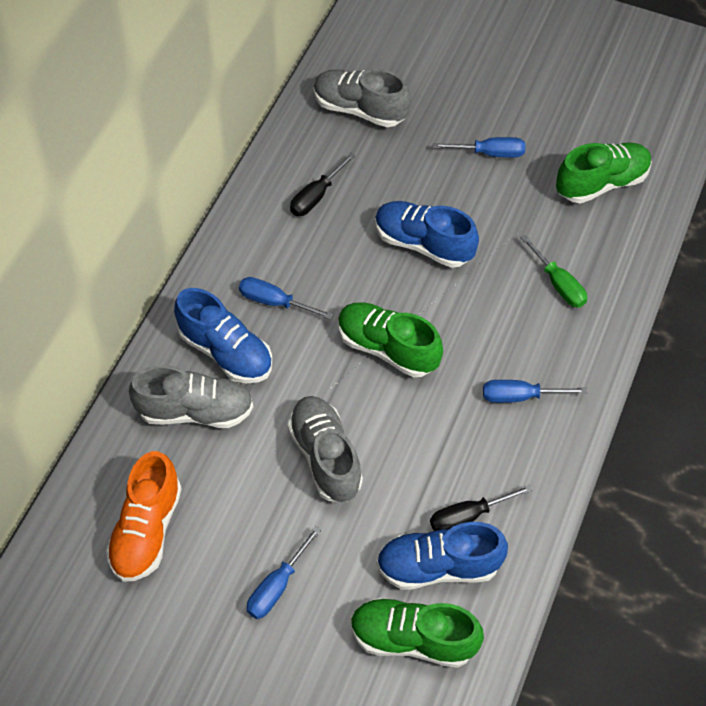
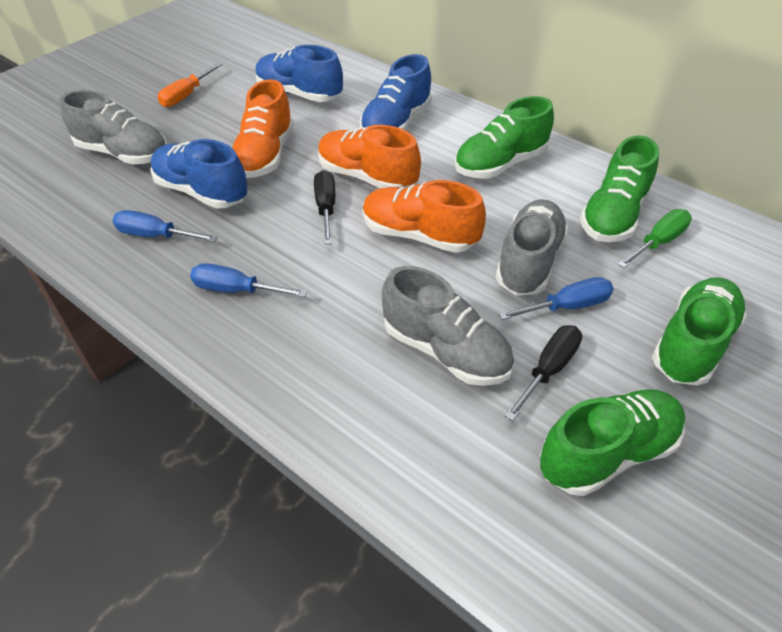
blue screwdriver: [239,277,333,319] [247,526,321,619] [433,137,525,158] [483,380,587,403] = 4 -> [112,210,218,242] [190,263,307,297] [498,277,614,320] = 3
green shoe: [338,302,443,377] [350,597,484,668] [556,143,652,204] = 3 -> [454,96,554,178] [540,389,685,496] [580,135,659,242] [652,277,747,386] = 4
orange screwdriver: none = 0 -> [157,63,223,107] = 1
orange shoe: [106,451,182,582] = 1 -> [232,79,294,178] [318,125,421,188] [363,180,486,253] = 3

